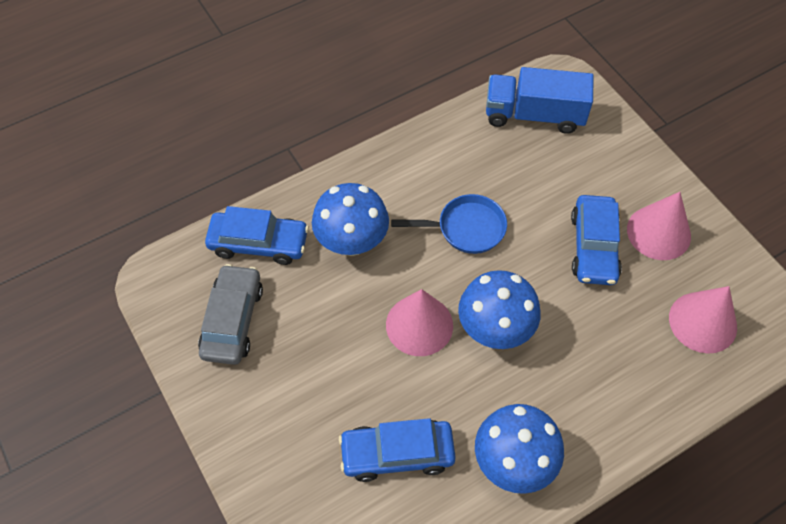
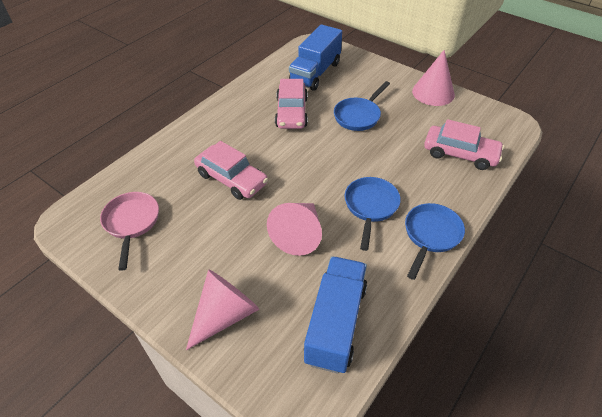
blue car: [205,206,309,265] [339,418,456,482] [571,195,622,285] = 3 -> none = 0
blue mushroom: [312,183,389,256] [458,270,541,349] [475,404,564,494] = 3 -> none = 0
blue pan: [391,194,507,254] = 1 -> [334,81,390,131] [345,177,401,251] [405,203,465,280] = 3
blue truck: [486,67,594,134] = 1 -> [289,24,342,91] [304,256,367,374] = 2
grey car: [198,264,263,365] = 1 -> none = 0
pink car: none = 0 -> [194,141,268,200] [275,79,308,129] [424,119,504,170] = 3
pink pan: none = 0 -> [100,192,159,271] = 1

